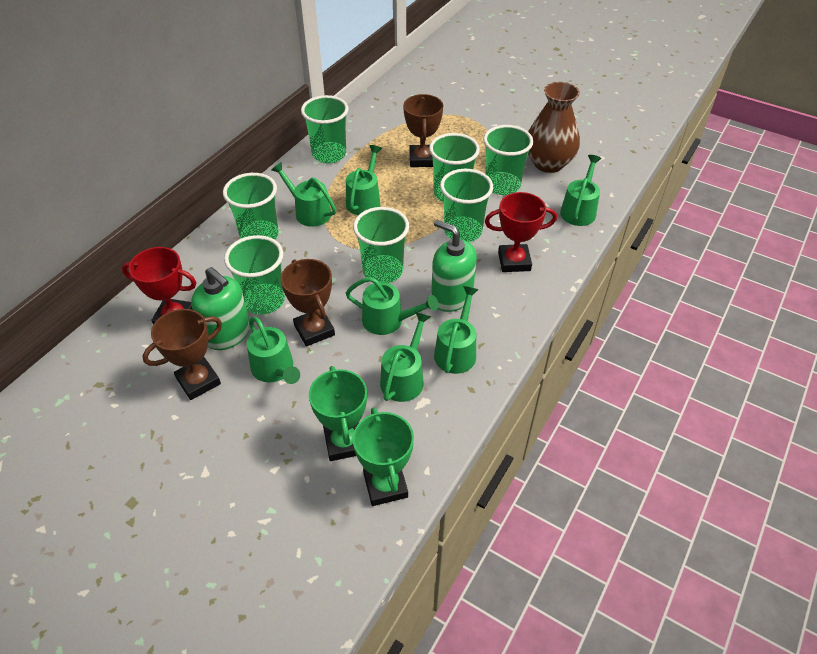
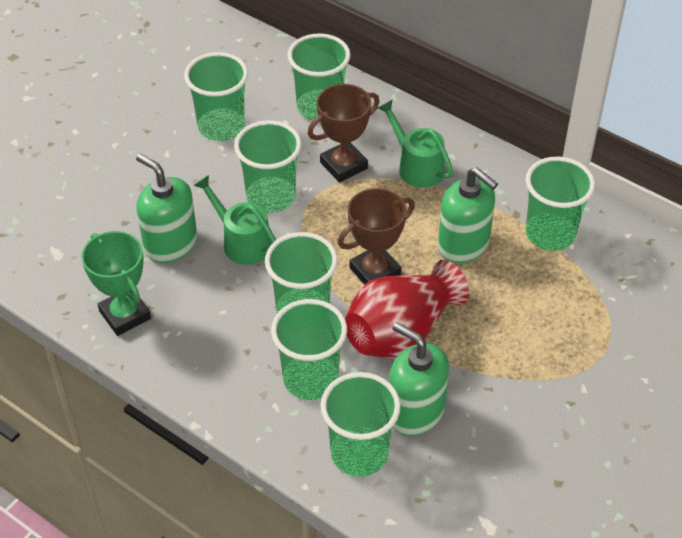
brown trophy: [142,309,222,400] [281,259,335,346] [403,94,443,167] = 3 -> [308,84,380,183] [338,188,415,285] = 2
brown vase: [528,82,580,173] = 1 -> none = 0
green soap dispenser: [191,267,250,350] [431,220,477,312] = 2 -> [136,154,197,263] [389,322,449,436] [438,167,498,263] = 3
green trophy: [309,366,367,461] [353,408,414,506] = 2 -> [81,231,151,336] = 1
green watering can: [247,317,300,384] [271,162,336,227] [346,145,382,215] [346,277,438,335] [380,312,431,402] [434,286,479,374] [560,155,602,226] = 7 -> [193,175,276,265] [378,99,453,188] = 2
red trophy: [122,247,196,325] [485,192,557,272] = 2 -> none = 0
red vase: none = 0 -> [345,260,469,358] = 1

